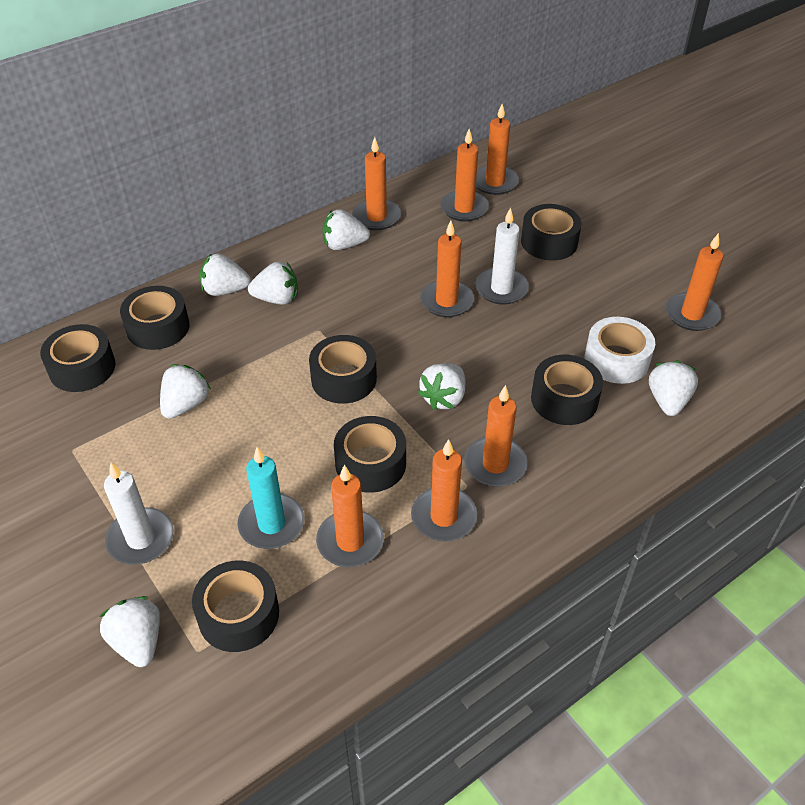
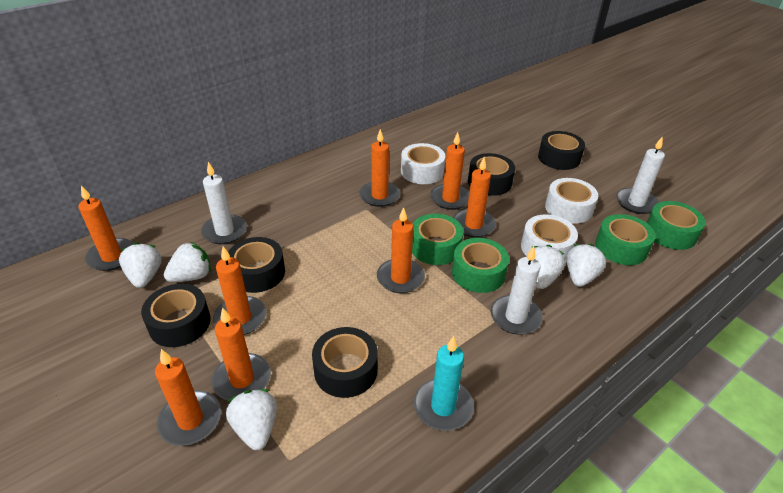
black tape: [40,324,115,392] [120,286,189,350] [192,560,279,652] [309,335,377,404] [334,416,406,493] [521,204,582,260] [531,355,603,425] = 7 -> [141,284,211,347] [228,237,285,293] [312,327,378,398] [468,153,515,196] [538,131,585,170] = 5
green tape: none = 0 -> [412,214,463,265] [452,238,509,293] [595,214,655,265] [647,201,706,250] = 4
white candle: [104,463,174,565] [476,207,529,305] = 2 -> [201,162,247,244] [491,246,543,335] [616,136,665,214] = 3
white strawberry: [99,596,160,667] [160,364,211,419] [200,253,251,296] [248,262,298,305] [322,209,370,250] [418,363,465,410] [649,360,698,416] = 7 -> [119,243,162,288] [164,242,211,282] [226,389,277,450] [526,245,565,289] [567,244,606,287] = 5
white tape: [584,317,655,384] = 1 -> [401,143,445,184] [521,215,578,263] [545,178,598,224] = 3

